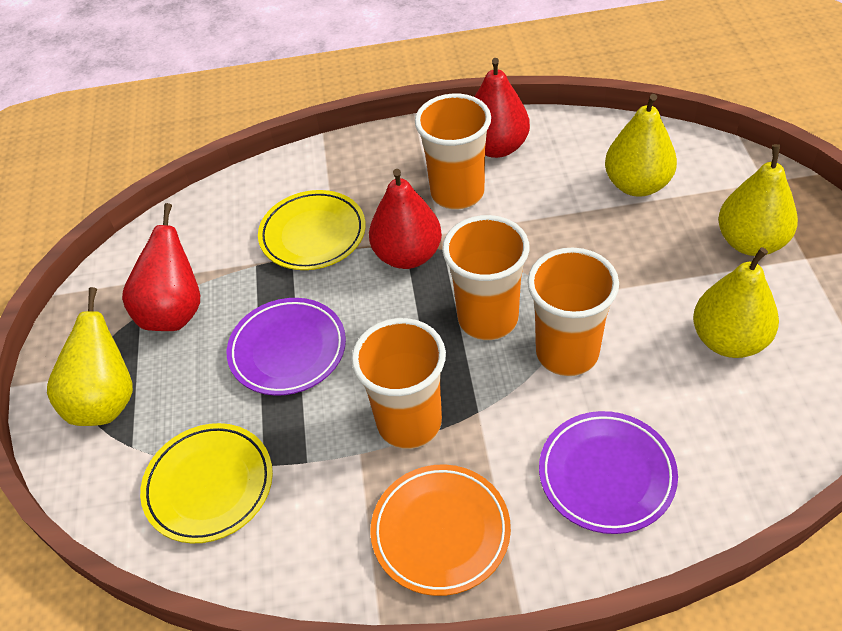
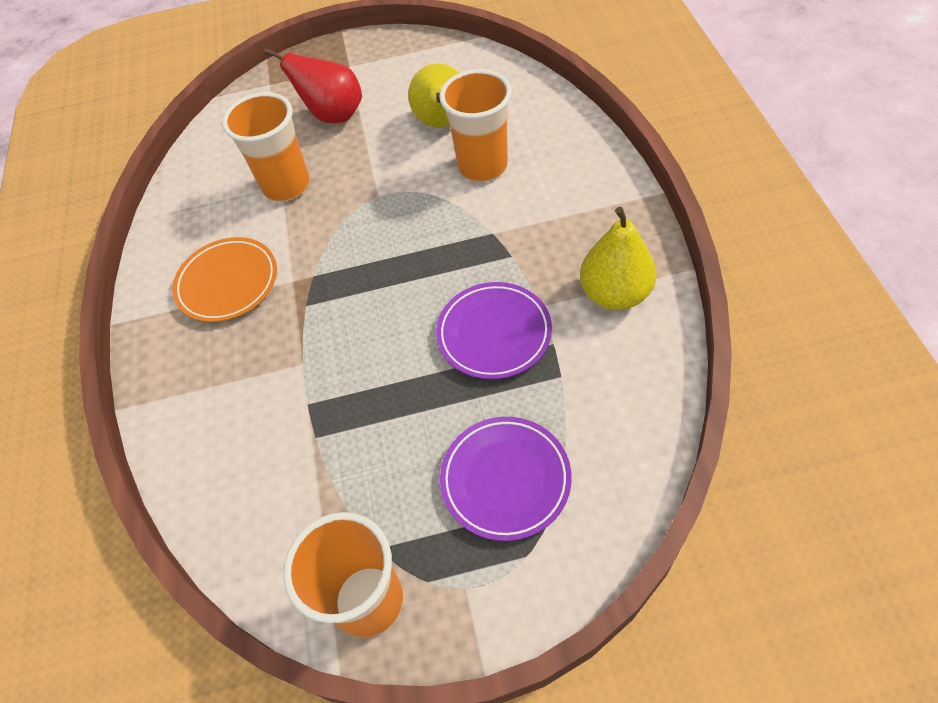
orange cup: [352,318,446,449] [415,94,491,210] [442,215,530,340] [527,248,619,376] = 4 -> [222,92,310,201] [283,512,403,638] [439,69,512,182] = 3
red pear: [122,203,200,331] [369,169,442,269] [474,58,530,158] = 3 -> [264,48,362,123] = 1
yellow pear: [47,287,133,426] [605,94,677,197] [693,247,779,358] [718,144,798,256] = 4 -> [408,63,459,128] [580,207,656,310] = 2
yellow plate: [140,423,273,543] [258,190,366,270] = 2 -> none = 0

